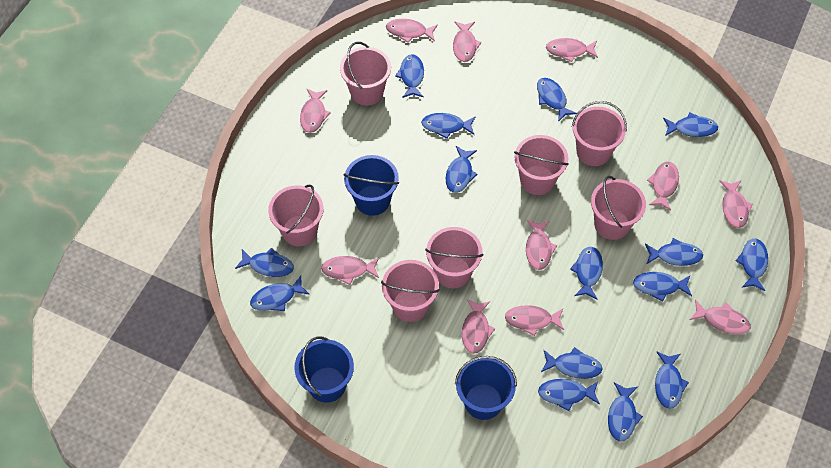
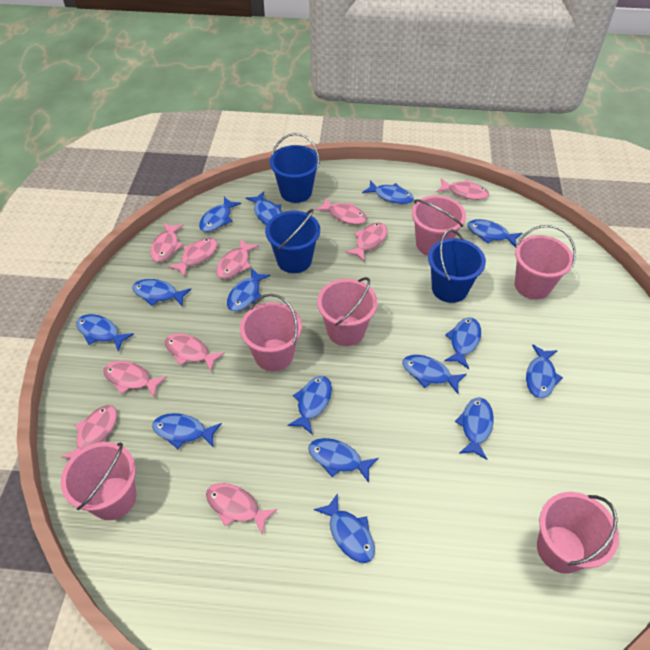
pink bucket: [268,185,324,246] [340,42,391,106] [381,260,440,322] [425,227,483,288] [514,135,569,195] [572,101,627,166] [591,176,646,240] = 7 -> [61,442,136,520] [240,294,302,372] [317,277,378,346] [412,195,466,256] [515,225,576,300] [537,492,619,574] = 6
pink fish: [300,89,331,133] [321,256,379,285] [386,19,438,43] [453,21,482,62] [462,299,495,354] [505,305,564,336] [526,220,557,270] [546,38,598,62] [647,162,679,210] [690,300,751,334] [719,180,753,228] = 11 -> [61,405,117,458] [103,361,167,397] [150,223,184,262] [165,333,225,371] [168,238,217,277] [206,483,277,534] [217,239,259,279] [315,197,367,224] [345,223,387,261] [437,178,489,200] = 10

